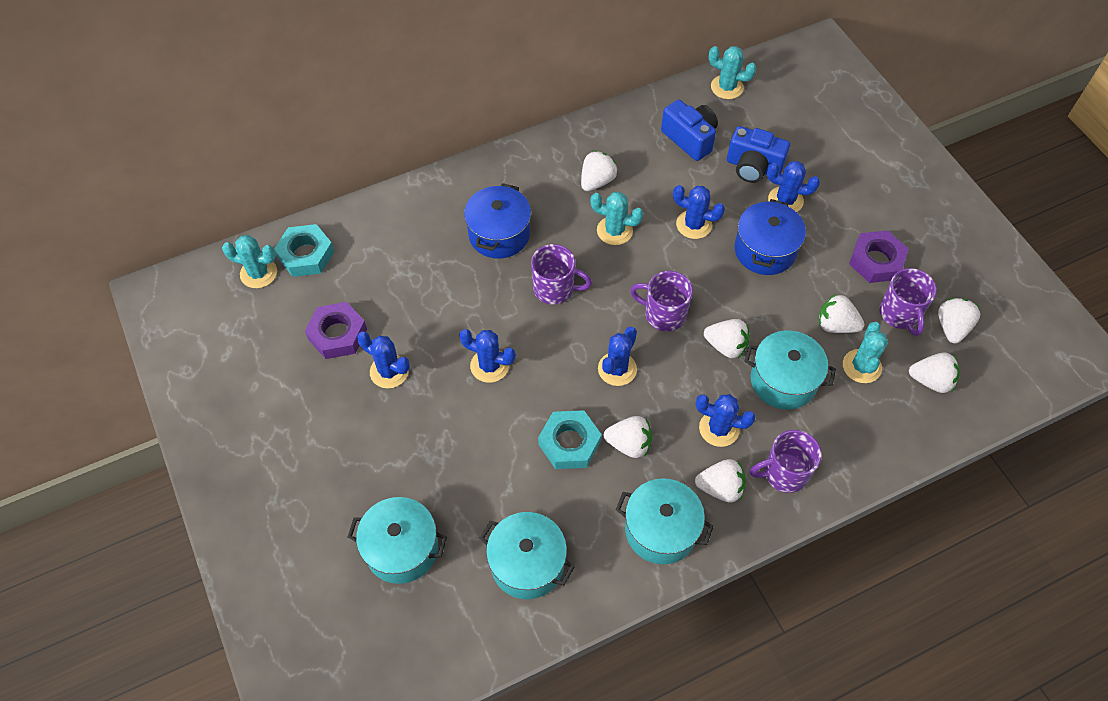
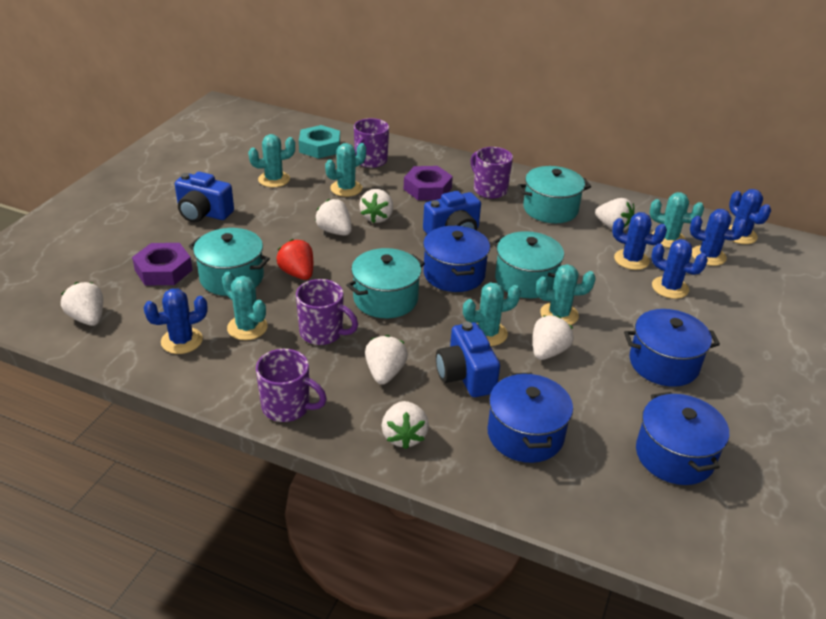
blue cactus: [357,332,410,389] [459,329,516,383] [598,327,637,386] [673,185,725,239] [696,394,756,447] [767,161,820,212] = 6 -> [143,288,208,354] [612,212,667,270] [651,239,708,299] [690,209,747,266] [729,189,771,244] = 5
blue camera: [661,100,718,161] [727,126,790,183] = 2 -> [175,172,234,223] [423,191,481,234] [436,322,500,397] = 3
blue pot: [464,183,531,259] [734,199,806,275] = 2 -> [423,226,490,292] [487,373,573,463] [624,309,720,387] [636,392,729,485] = 4
red strawberry: none = 0 -> [276,239,313,280] = 1
turquoise cactus: [222,235,277,288] [590,192,643,245] [709,46,756,99] [843,322,888,383] = 4 -> [222,272,268,340] [248,134,295,187] [325,143,366,197] [463,282,521,346] [536,264,596,325] [650,192,704,248] = 6
turquoise nut: [274,224,334,277] [538,410,602,469] = 2 -> [299,125,340,159] = 1

